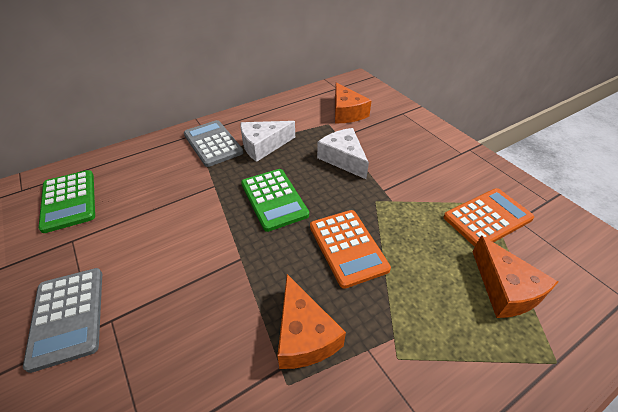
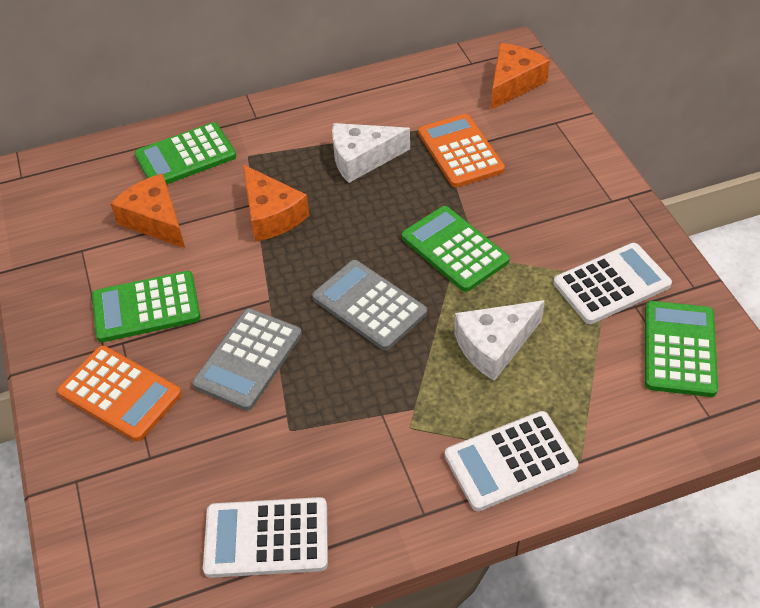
green calculator: [39,170,95,233] [241,169,309,232] = 2 -> [92,271,200,342] [134,122,236,185] [402,206,510,292] [645,301,718,397] = 4
white calculator: none = 0 -> [203,497,328,578] [445,411,579,511] [553,243,672,324] = 3

